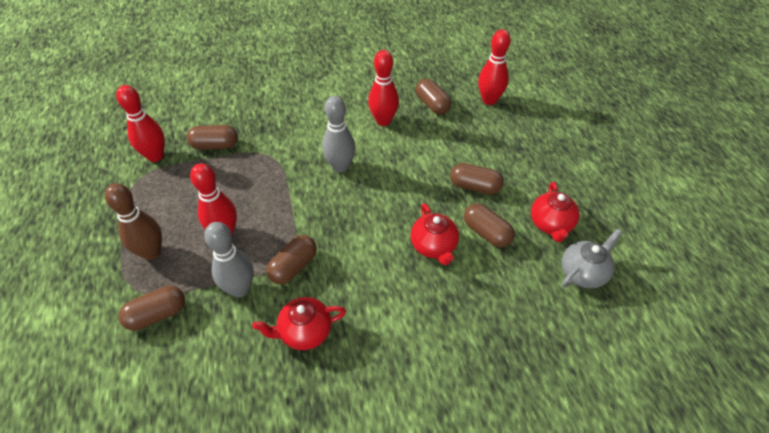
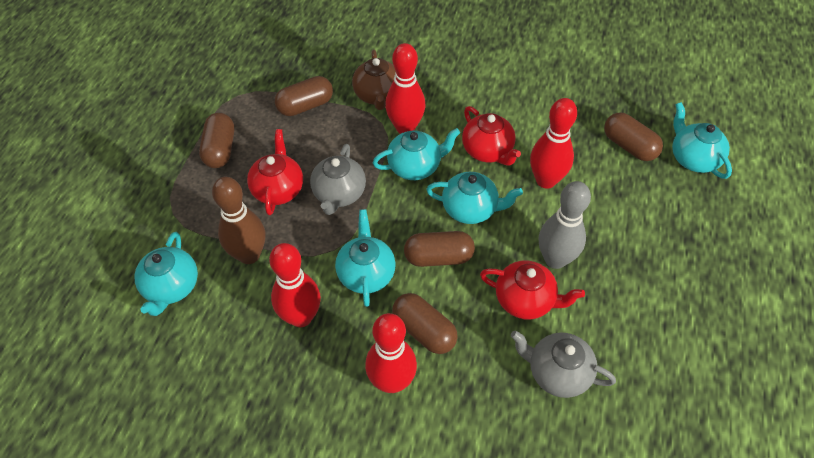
brown capsule: [118,286,185,330] [186,125,238,150] [266,235,317,284] [416,79,451,115] [450,163,504,195] [464,203,515,247] = 6 -> [199,113,234,168] [275,76,333,116] [392,293,458,354] [404,231,475,267] [604,112,663,161] = 5
brown teapot: none = 0 -> [352,50,396,110] = 1
grey bowling pin: [204,222,253,297] [322,96,356,173] = 2 -> [539,181,591,269] = 1
grey teapot: [561,229,622,289] = 1 -> [310,144,366,215] [511,330,616,398] = 2
turquoise teapot: none = 0 -> [134,232,198,316] [335,209,396,307] [373,128,460,180] [426,172,523,224] [672,102,732,179] = 5

